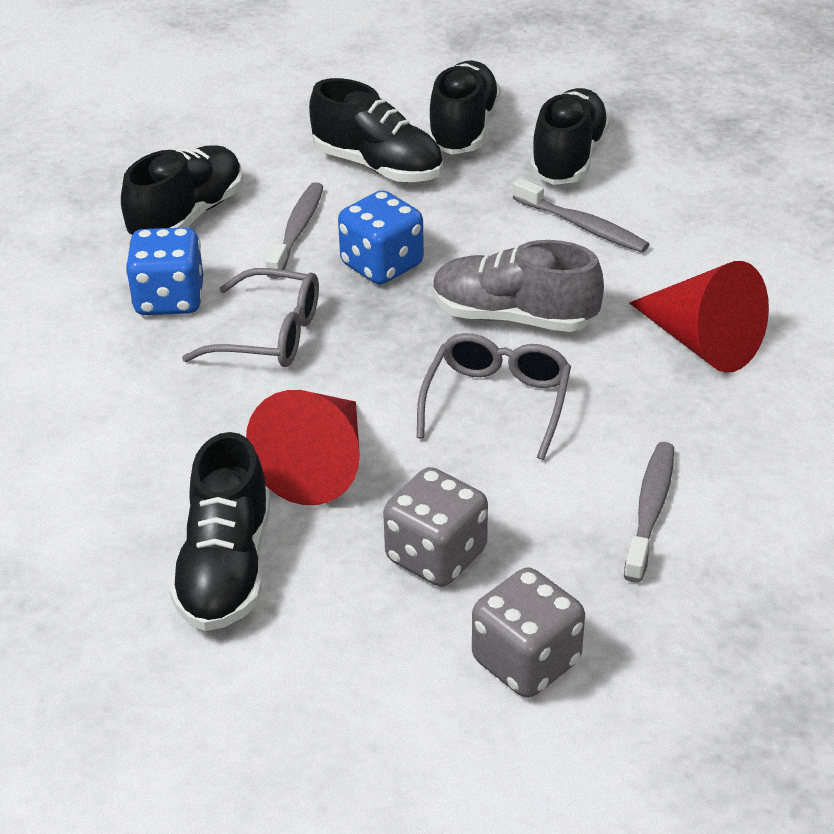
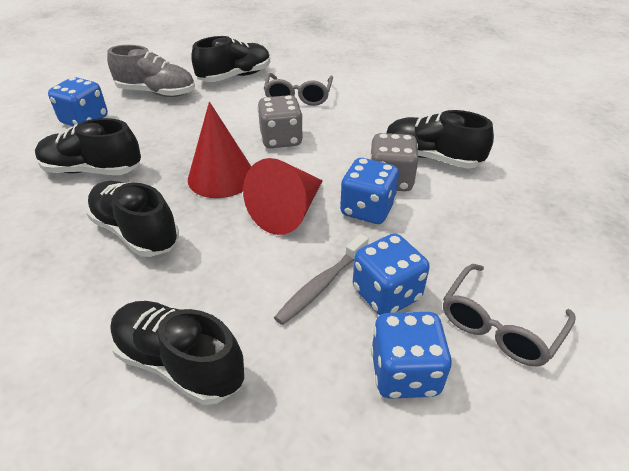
blue dice: [125,227,203,315] [338,190,424,285] = 2 -> [48,77,108,127] [340,158,399,224] [353,233,430,315] [371,312,452,399] = 4
grey toothbrush: [265,182,323,279] [512,178,649,253] [624,442,674,583] = 3 -> [274,234,369,325] = 1

